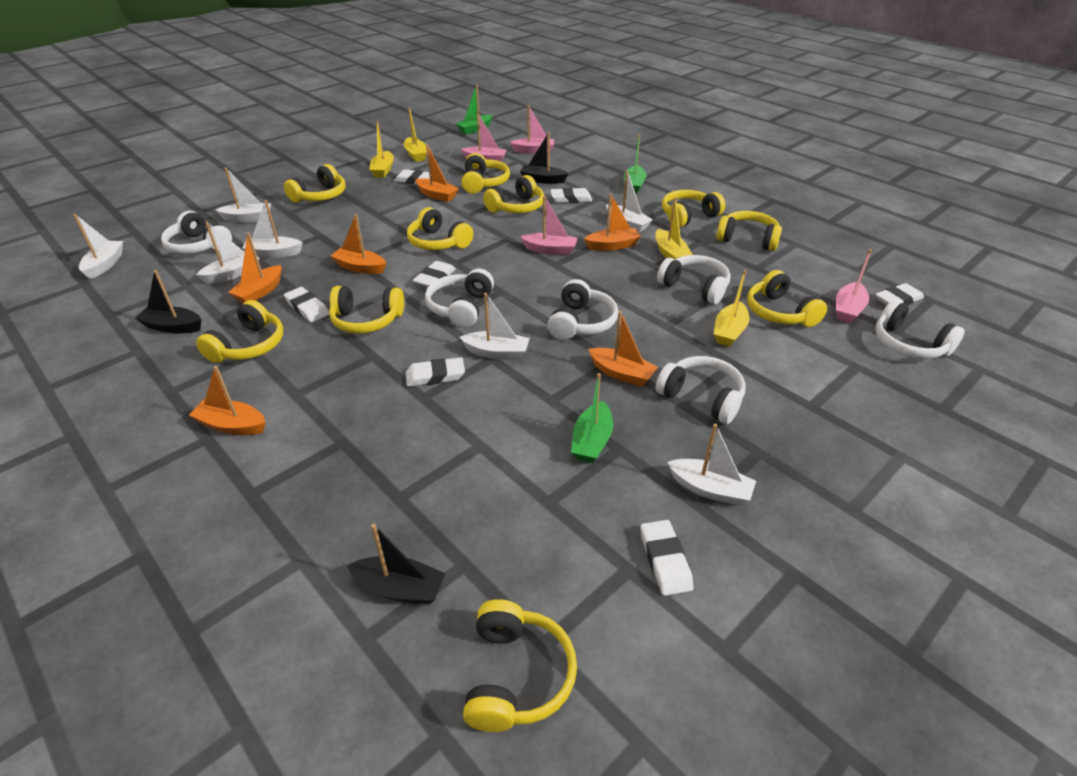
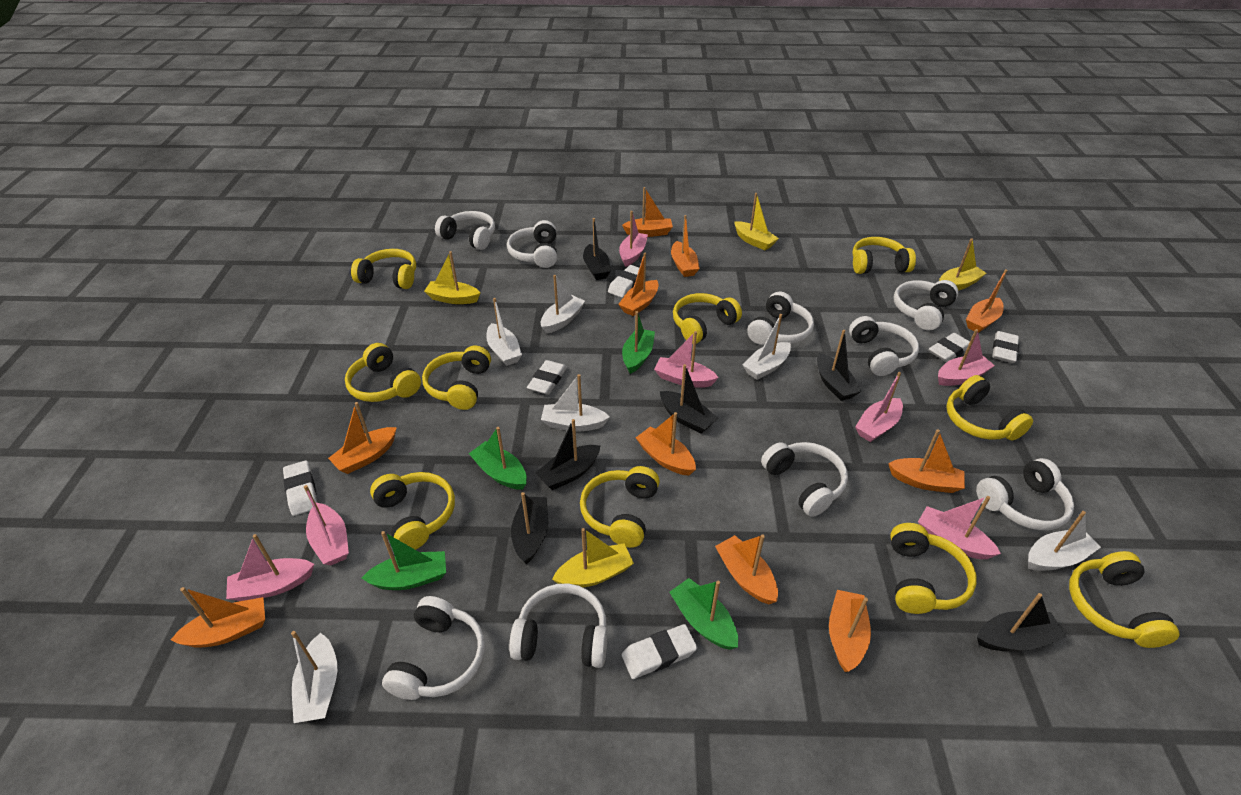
black boat: [135,270,201,333] [347,524,446,604] [520,132,569,184] = 3 -> [511,492,548,564] [535,419,600,490] [583,218,611,280] [660,364,718,434] [817,330,862,401] [977,593,1066,652] = 6
green boat: [456,84,492,135] [571,373,613,463] [623,135,647,194] = 3 -> [362,531,446,590] [469,427,527,490] [622,311,655,374] [669,578,738,650] = 4
orange boat: [189,366,265,435] [228,233,282,303] [331,214,386,274] [415,145,459,202] [584,193,641,251] [588,311,658,386] = 6 -> [171,587,265,648] [328,402,397,474] [618,253,659,316] [622,187,673,237] [636,412,696,476] [671,215,700,277] [715,535,778,604] [829,590,871,672] [888,429,965,493] [966,269,1007,333] = 10
pink boat: [461,113,507,162] [510,105,555,154] [520,196,577,255] [836,249,872,323] = 4 -> [226,534,314,601] [304,485,349,565] [619,211,648,267] [654,331,719,387] [855,372,903,442] [918,496,1001,559] [938,329,995,386] = 7
white boat: [73,214,123,279] [196,222,259,284] [215,167,271,222] [242,200,303,258] [460,293,530,360] [606,171,653,233] [667,424,756,506] = 7 -> [291,631,337,723] [486,298,522,366] [541,275,585,334] [541,374,610,431] [743,314,791,380] [1028,511,1101,571] = 6
white eraser: [284,287,329,323] [394,169,430,184] [406,357,465,387] [412,261,456,288] [550,188,592,203] [640,520,693,596] [875,283,924,305] = 7 -> [283,460,317,516] [527,360,567,395] [608,265,639,298] [622,624,697,679] [929,333,970,362] [992,331,1019,363] = 6
white headphones: [161,211,232,254] [425,268,494,328] [548,279,618,340] [656,356,746,424] [657,255,731,304] [875,300,965,359] = 6 -> [382,596,485,700] [435,211,495,250] [507,220,557,268] [509,584,608,668] [747,292,814,345] [761,442,848,517] [849,316,919,376] [894,280,959,330] [976,458,1074,530] = 9

